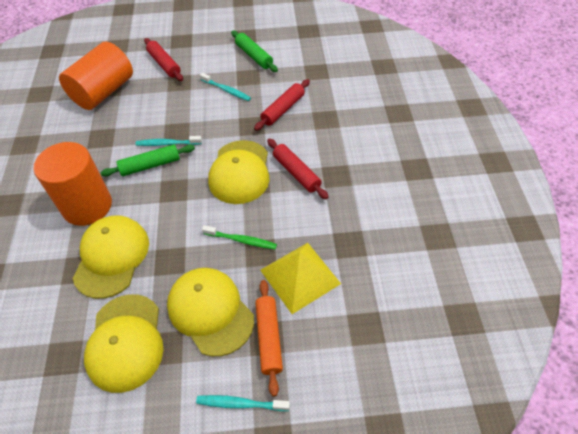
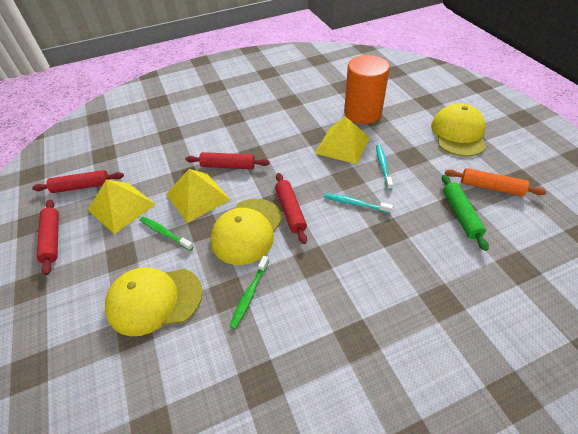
green rolling pin: [100,144,195,176] [231,31,278,72] = 2 -> [442,174,489,251] = 1
green toothbrush: [202,225,277,249] = 1 -> [140,217,194,251] [229,256,269,329] = 2
orange cylinder: [34,142,112,226] [59,42,133,110] = 2 -> [344,55,390,124] = 1
red rolling pin: [144,38,183,81] [254,79,310,131] [267,139,329,199] = 3 -> [32,170,124,193] [37,200,59,275] [185,152,270,169] [275,173,307,244] = 4
turquoise toothbrush: [136,136,202,146] [196,395,290,411] [200,73,251,101] = 3 -> [324,193,393,213] [376,145,393,190] = 2
yellow cap: [73,216,149,299] [84,294,163,393] [167,268,254,356] [208,140,269,204] = 4 -> [105,267,203,336] [210,199,283,265] [431,103,486,157] = 3
yellow pyramid: [260,243,341,314] = 1 -> [88,179,156,234] [166,169,230,223] [315,116,370,164] = 3

